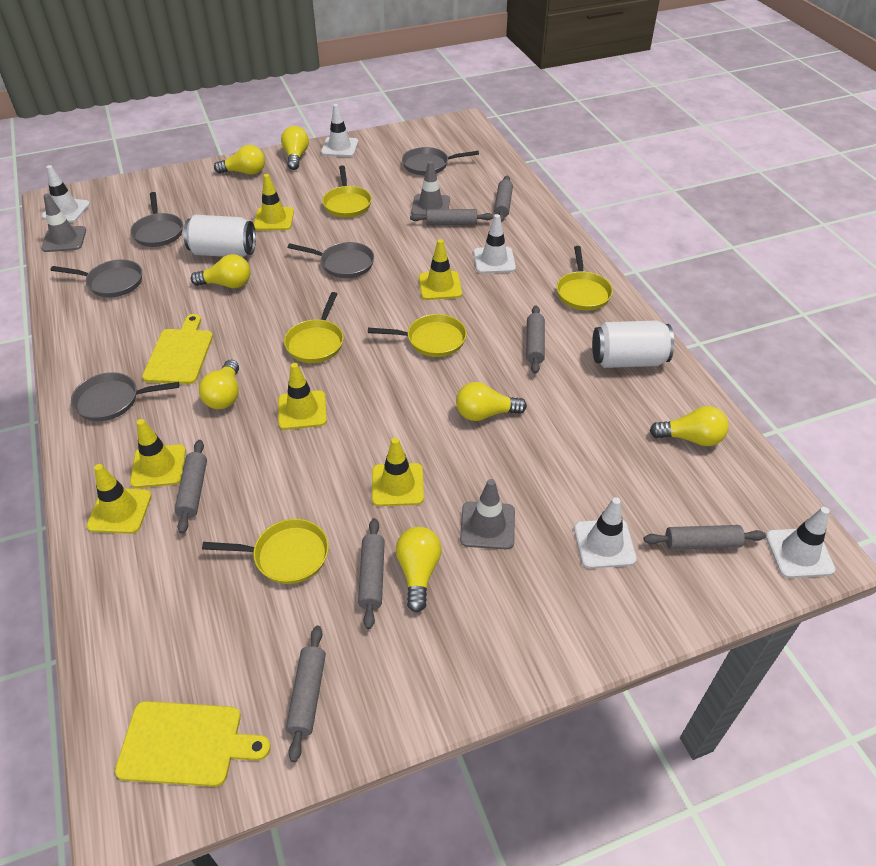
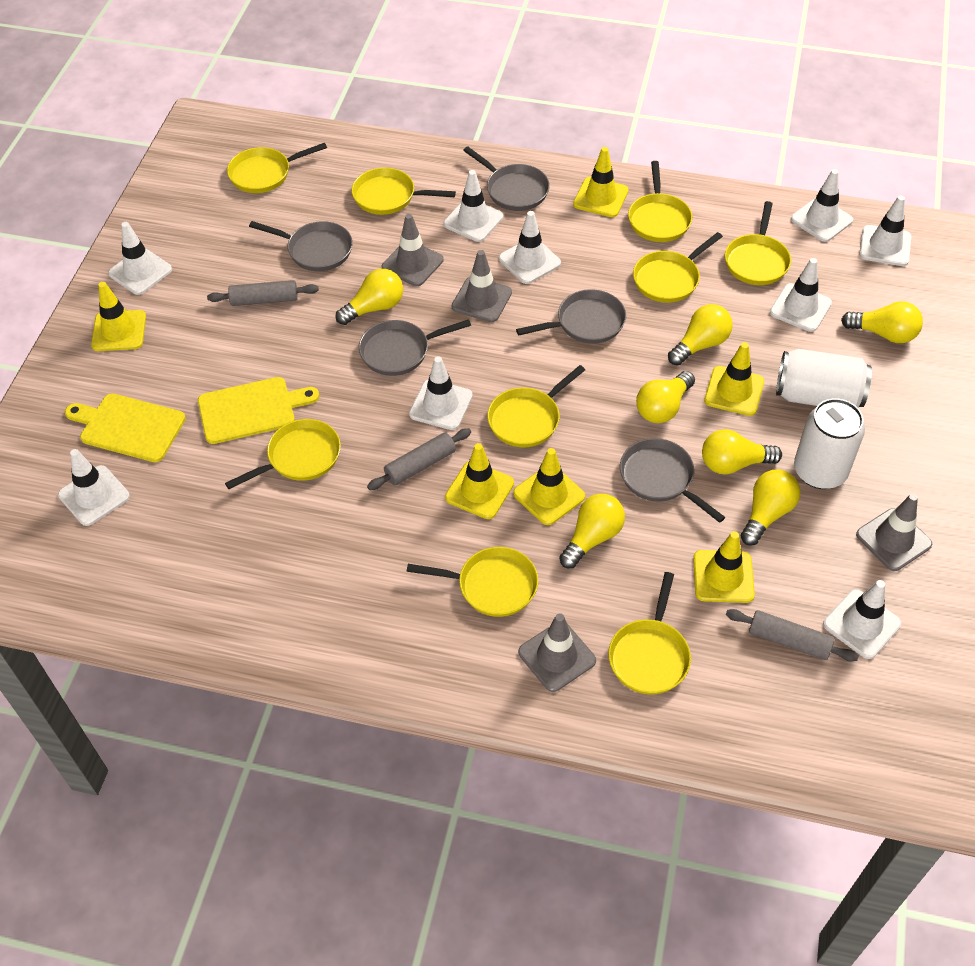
grey rolling pin: [175,440,207,534] [286,626,326,762] [358,518,385,629] [410,209,494,225] [494,176,513,222] [526,305,545,374] [644,525,766,550] = 7 -> [207,280,319,306] [367,428,471,490] [726,609,859,661] = 3
grey traffic cone: [41,194,86,252] [411,161,450,215] [460,479,515,550] = 3 -> [382,214,444,286] [451,250,512,322] [518,613,596,692] [856,494,932,571] = 4
white traffic cone: [42,165,90,223] [321,104,358,157] [473,214,516,273] [574,497,637,569] [766,507,836,578] = 5 -> [58,449,130,526] [108,222,172,295] [409,356,473,430] [443,170,503,242] [499,211,561,284] [770,258,832,332] [791,169,853,242] [823,580,901,659] [859,195,911,266] = 9
yellow pan: [202,519,329,584] [284,292,344,363] [322,165,372,218] [368,314,467,357] [557,246,613,311] = 5 -> [225,419,341,489] [227,143,327,193] [352,168,456,215] [407,547,538,617] [487,365,585,447] [608,572,691,695] [628,161,692,242] [633,232,723,303] [725,201,791,285] = 9

